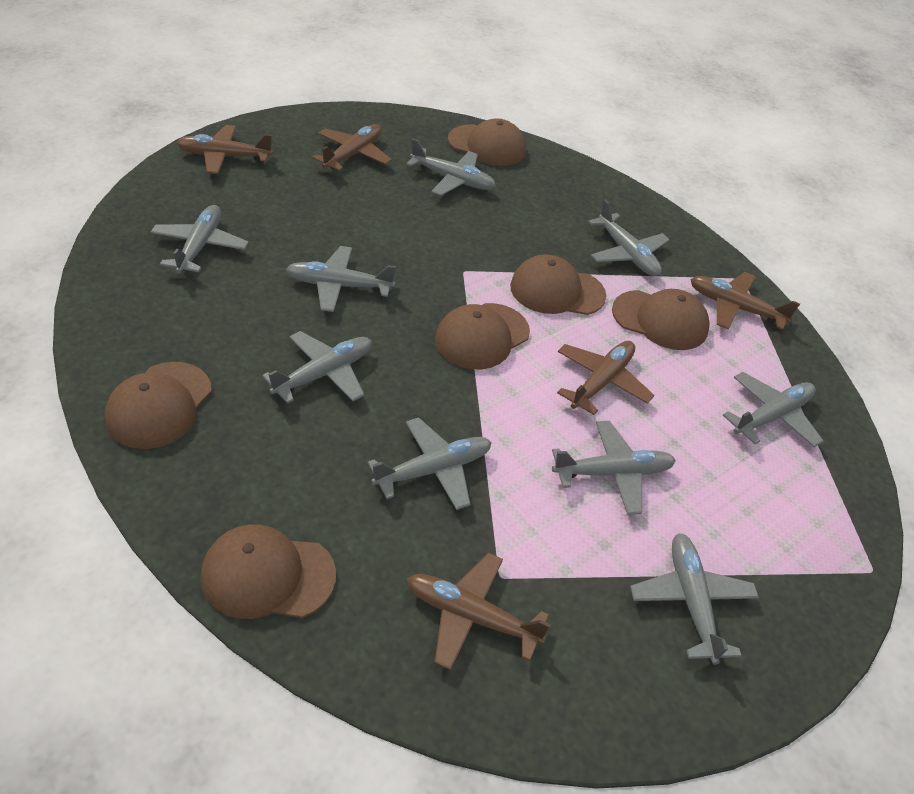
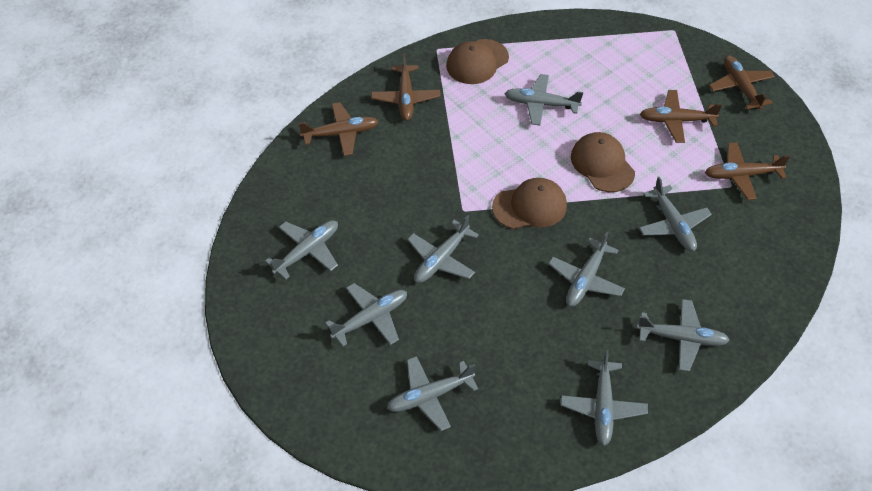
brown cap: [105,362,212,449] [201,524,336,619] [435,303,530,369] [448,118,526,166] [510,254,606,315] [612,289,710,350] = 6 -> [446,39,509,84] [492,178,567,229] [571,132,635,192] = 3

